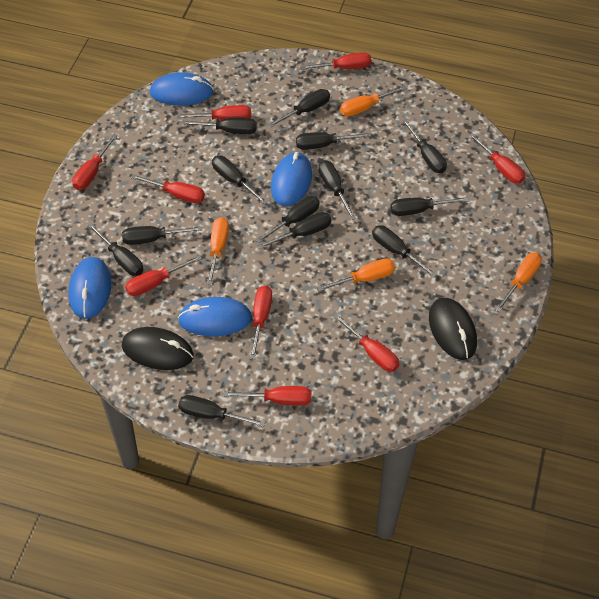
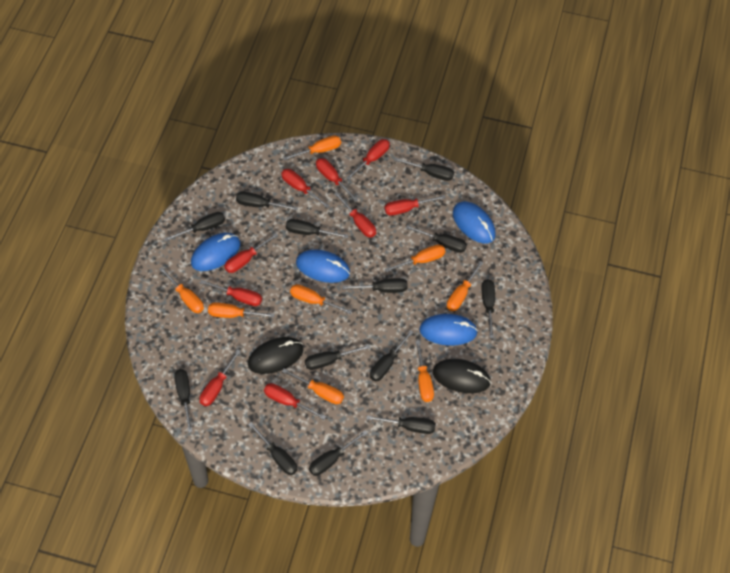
orange screwdriver: [207,217,229,285] [317,258,395,291] [340,85,407,116] [495,252,542,312] = 4 -> [159,267,204,313] [208,302,274,318] [282,369,344,404] [283,135,341,161] [290,284,352,314] [385,244,445,272] [415,340,434,402] [447,261,484,311] = 8

